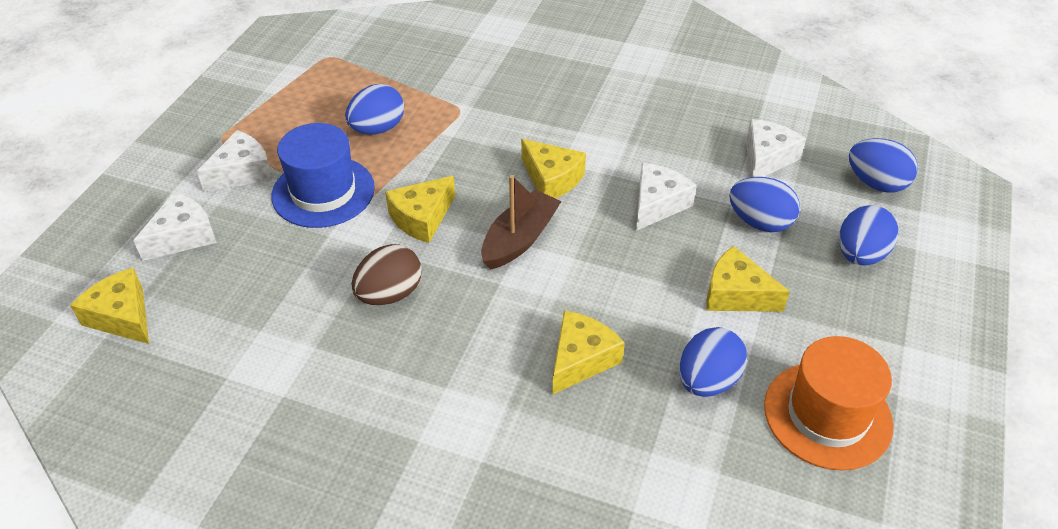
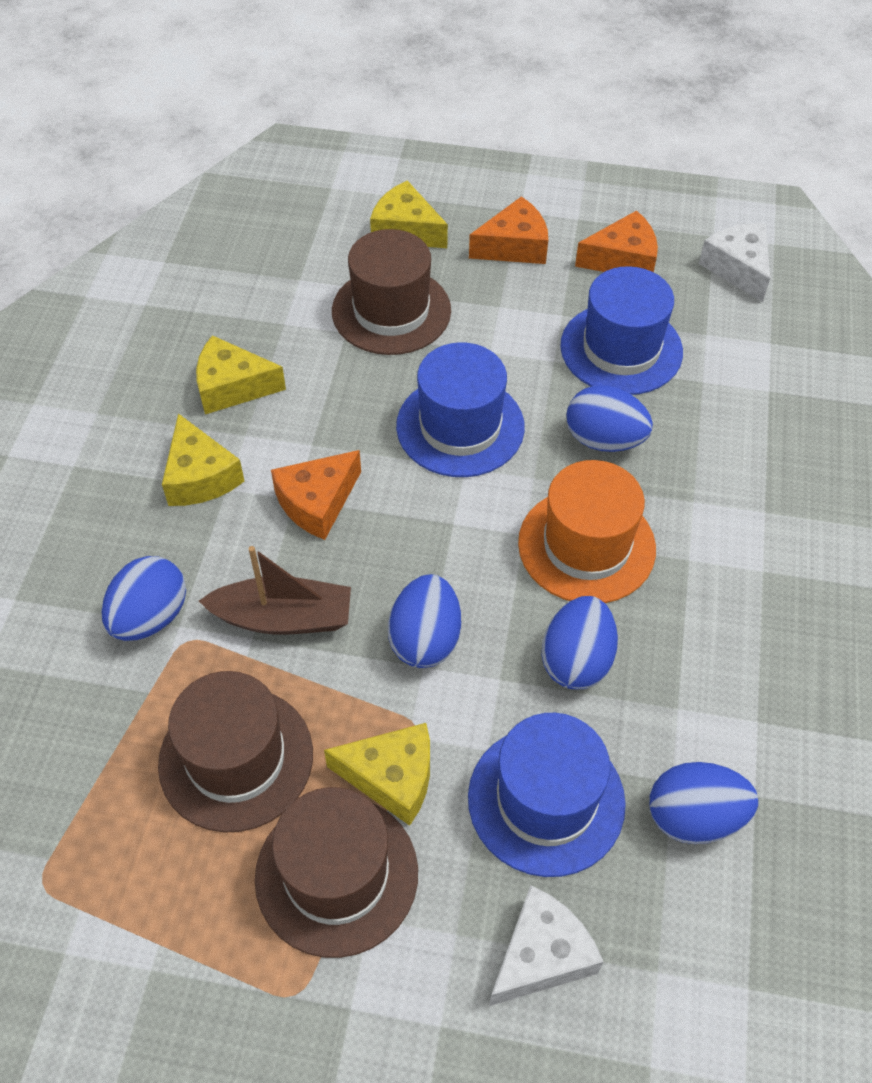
blue hat: [271,123,375,228] = 1 -> [396,342,525,477] [468,713,626,877] [560,266,683,395] = 3
brown egg: [351,244,422,305] = 1 -> none = 0
brown hat: none = 0 -> [158,671,313,833] [255,787,418,958] [332,229,451,355] = 3
orange cheese: none = 0 -> [271,450,361,540] [469,196,548,264] [575,210,658,272] = 3
white cheese: [133,192,217,261] [197,130,273,192] [636,163,697,231] [746,119,806,177] = 4 -> [489,885,604,1006] [699,223,770,302] = 2
yellow cheese: [70,268,149,344] [385,176,455,243] [521,139,586,199] [552,310,625,395] [706,246,790,312] = 5 -> [162,414,245,506] [196,335,286,414] [324,723,430,826] [370,180,448,248] = 4

